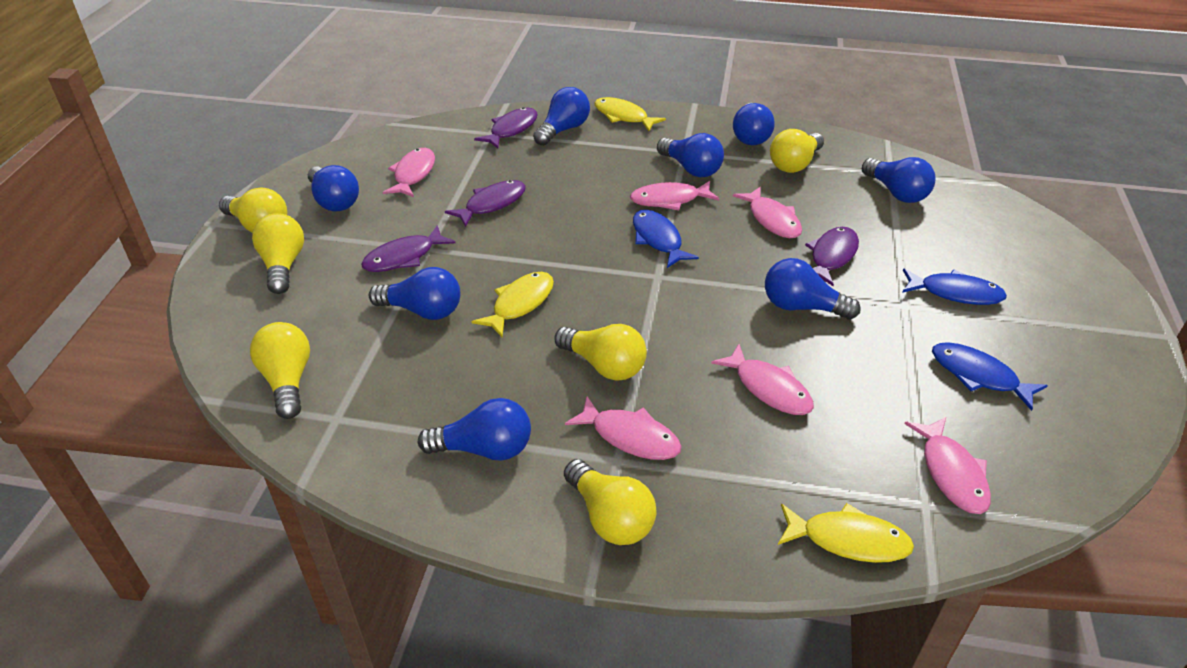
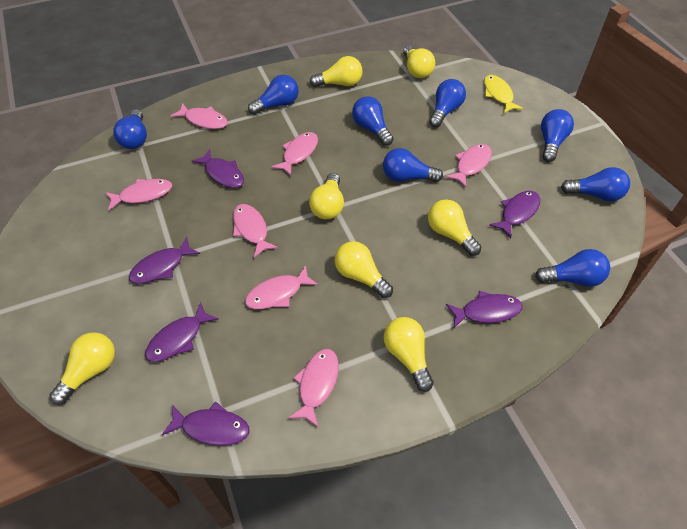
blue fish: [633,210,699,268] [902,268,1007,305] [932,342,1048,411] = 3 -> none = 0
pink fish: [383,148,435,197] [565,396,682,460] [630,181,719,210] [711,344,814,415] [733,187,802,238] [904,417,991,514] = 6 -> [105,179,172,211] [171,103,228,129] [233,204,278,258] [245,265,318,309] [271,132,318,176] [288,349,339,427] [445,144,492,187] = 7
purple fish: [361,225,456,272] [445,180,526,227] [474,107,538,148] [805,227,859,286] = 4 -> [129,237,200,284] [145,302,219,362] [162,401,250,446] [192,149,244,188] [446,291,523,328] [489,191,540,238] = 6
yellow fish: [472,272,554,337] [594,97,666,131] [778,503,914,563] = 3 -> [484,75,523,113] = 1
yellow light bulb: [219,187,287,233] [250,322,310,419] [252,213,304,294] [554,324,647,381] [564,459,656,545] [770,129,824,173] = 6 -> [49,332,115,405] [309,173,344,219] [310,56,363,87] [335,241,393,298] [384,317,434,391] [403,45,435,78] [428,199,481,256] = 7

